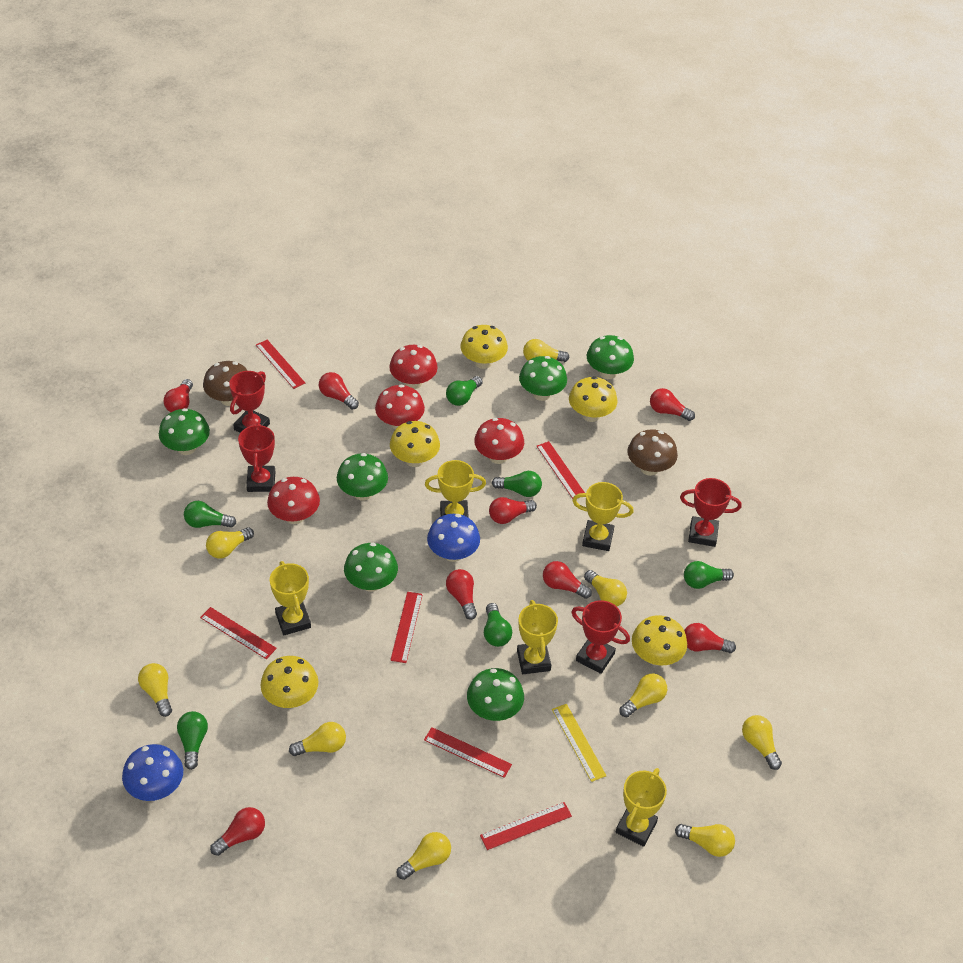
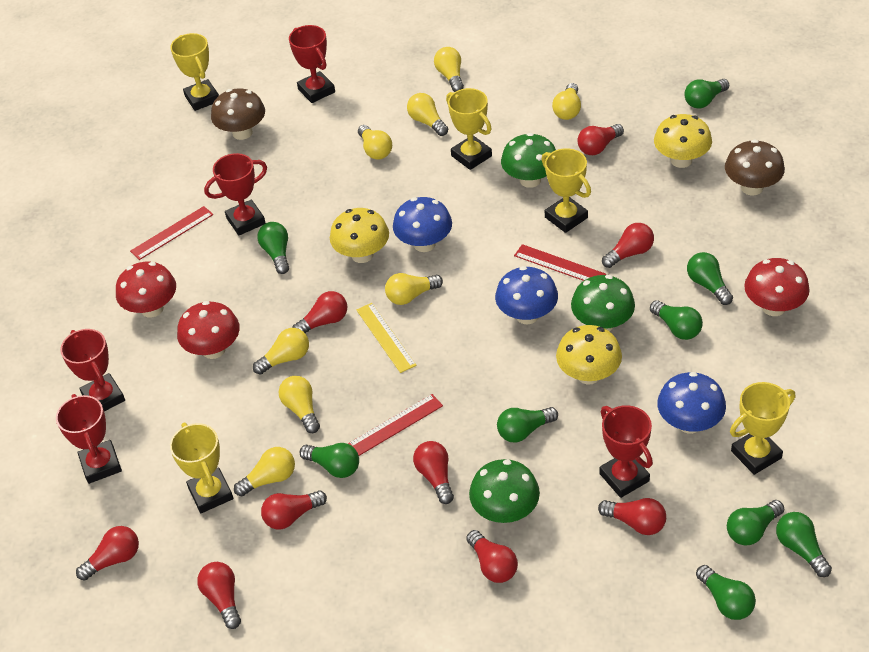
blue mushroom: [122,744,183,801] [427,514,480,562] = 2 -> [393,197,452,252] [495,266,558,325] [657,372,726,434] = 3
green light bulb: [177,711,208,770] [184,501,236,528] [446,376,483,406] [484,603,512,647] [492,471,542,497] [684,561,734,589] = 6 -> [257,222,289,274] [300,443,359,478] [497,407,558,443] [650,300,703,340] [684,79,729,108] [687,252,733,305] [696,565,756,620] [727,500,784,545] [776,512,832,577] = 9
green mushroom: [159,408,210,455] [337,453,388,500] [344,543,398,592] [467,668,524,721] [519,356,567,401] [587,335,634,379] = 6 -> [469,459,540,523] [501,133,556,188] [571,275,635,332] = 3
red light bulb: [164,379,193,412] [210,807,265,856] [319,372,359,410] [446,569,477,620] [489,497,537,524] [543,561,592,599] [650,388,695,421] [684,623,736,653] = 8 -> [76,526,139,581] [197,562,241,629] [261,490,327,529] [292,291,347,333] [413,441,454,504] [466,530,518,583] [577,124,624,155] [598,498,666,535] [602,223,654,268] = 9
red mushroom: [267,477,320,524] [375,384,425,429] [389,345,438,389] [474,418,524,464] = 4 -> [116,262,176,318] [177,301,240,359] [744,258,810,316] = 3
red ruler: [200,607,277,659] [256,340,305,389] [390,592,423,663] [424,727,512,778] [480,802,572,850] [537,441,585,499] = 6 -> [130,206,213,260] [348,394,443,456] [514,244,606,281] = 3
red trophy: [229,371,270,433] [238,423,275,492] [571,600,630,674] [680,478,742,547] = 4 -> [56,394,122,484] [60,329,125,411] [204,153,267,236] [289,25,335,103] [599,405,653,498] = 5
yellow light bulb: [138,663,172,717] [206,527,254,559] [289,722,346,756] [397,832,451,880] [523,339,569,362] [584,570,627,607] [619,674,667,717] [675,824,735,857] [742,715,782,770] = 9 -> [234,447,295,496] [253,328,309,375] [279,376,320,433] [358,125,392,160] [385,273,443,305] [407,93,448,136] [434,47,464,92] [552,83,581,120] = 8
yellow mushroom: [260,656,318,708] [390,421,440,467] [461,325,508,369] [569,376,617,422] [632,615,687,666] = 5 -> [330,208,389,263] [556,325,622,385] [654,114,712,168] = 3

